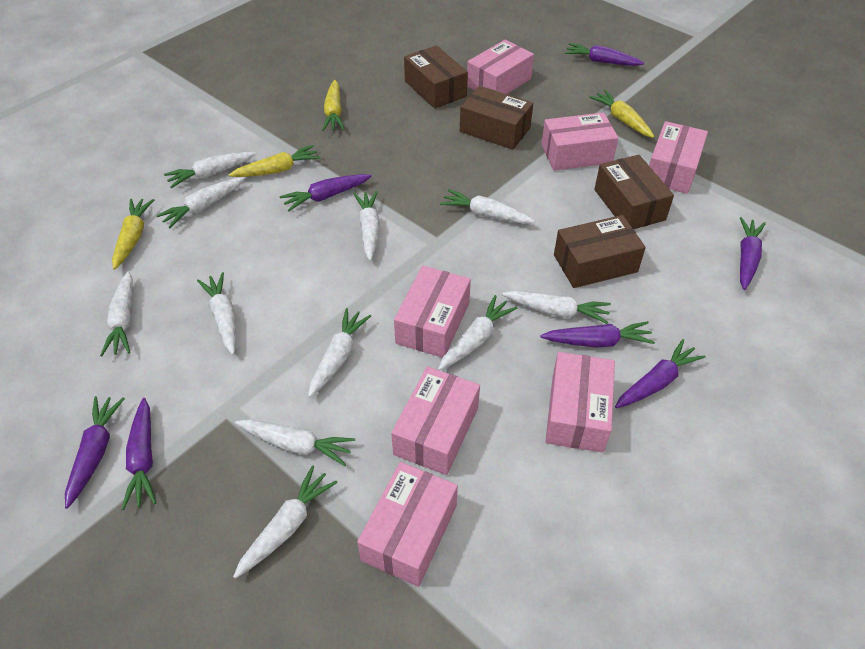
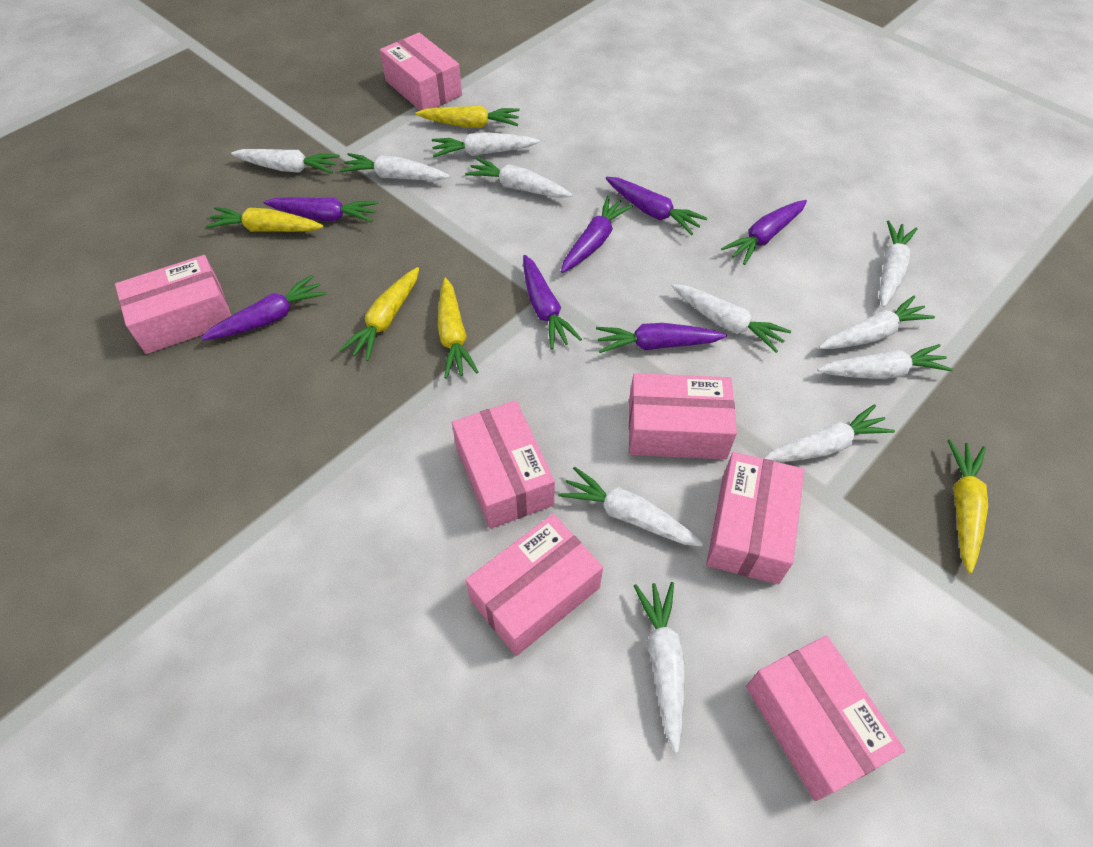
brown box: [404,45,468,109] [460,86,533,150] [554,215,646,288] [594,155,674,229] = 4 -> none = 0
yellow carrot: [112,199,154,270] [229,145,320,177] [322,80,345,131] [589,90,655,138] = 4 -> [205,207,324,232] [339,267,419,361] [415,106,520,128] [438,278,478,379] [948,439,988,574] = 5

